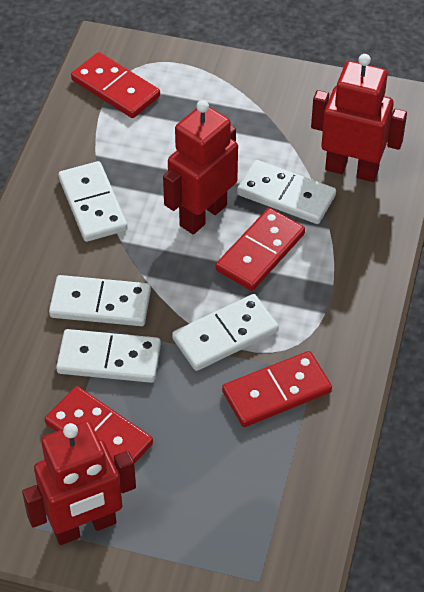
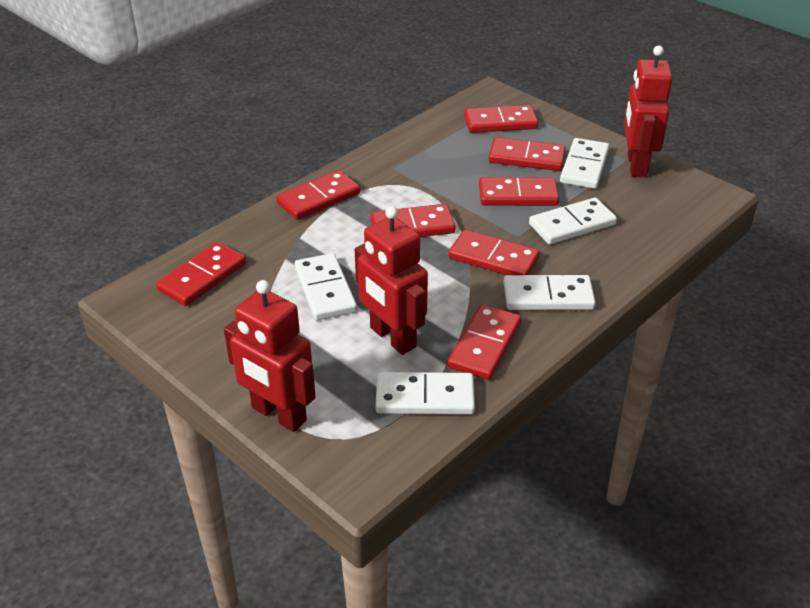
red domino: [45,386,153,464] [71,52,160,118] [216,208,305,291] [222,351,332,427] = 4 -> [156,242,246,306] [276,170,360,220] [370,204,456,237] [447,304,522,380] [448,229,540,275] [464,105,538,133] [479,177,559,206] [489,137,566,171] = 8

